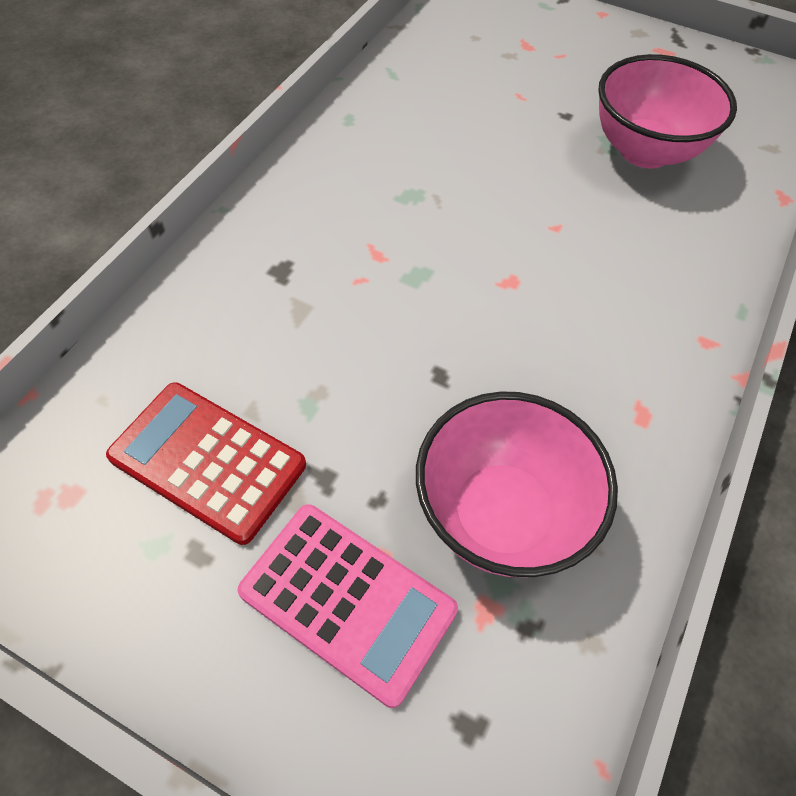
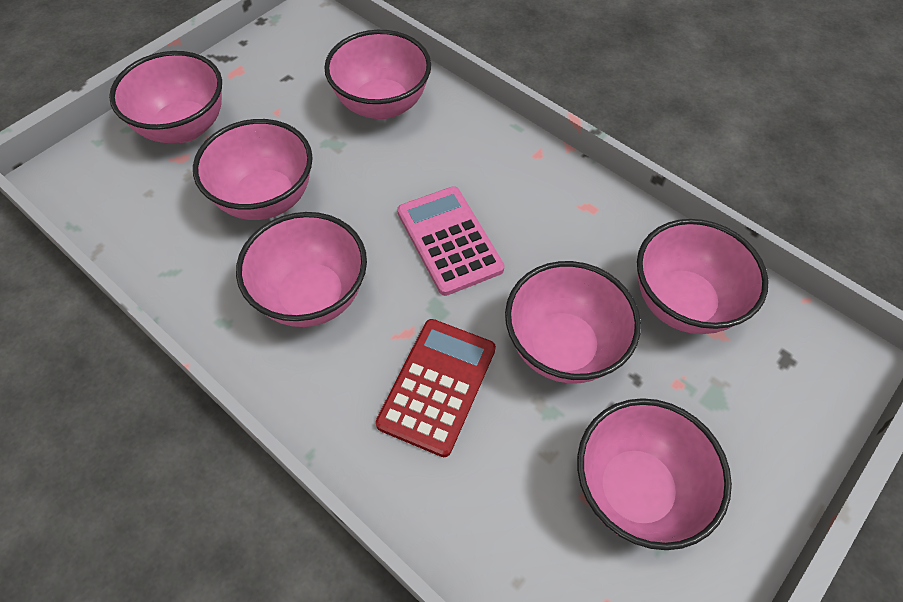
pink bowl: [416,391,618,577] [598,54,737,168] = 2 -> [109,51,222,143] [193,119,313,220] [236,212,367,327] [324,30,431,119] [505,261,641,383] [577,398,732,550] [637,219,769,334] = 7

